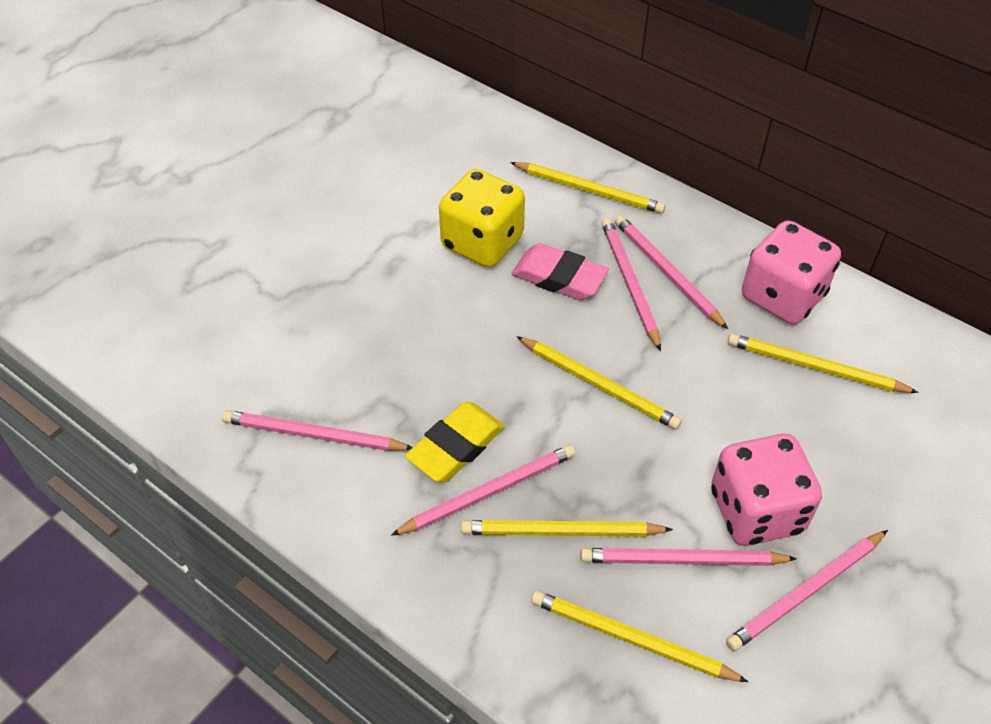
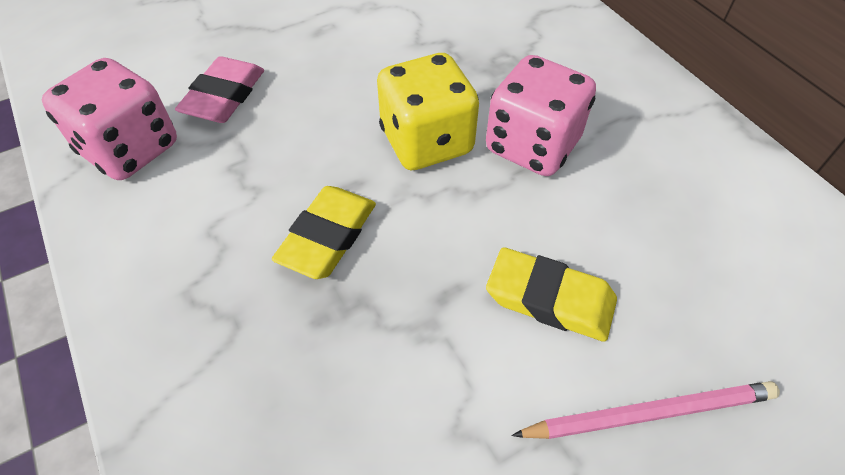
pink pencil: [222,410,413,451] [391,445,576,536] [580,548,797,566] [601,218,661,351] [614,215,728,329] [726,530,888,651] = 6 -> [511,381,780,439] = 1
yellow eraser: [405,402,505,482] = 1 -> [272,186,376,279] [486,247,617,342] = 2
yellow pencil: [461,520,673,536] [510,162,665,214] [516,336,682,430] [531,590,748,682] [728,334,919,393] = 5 -> none = 0

